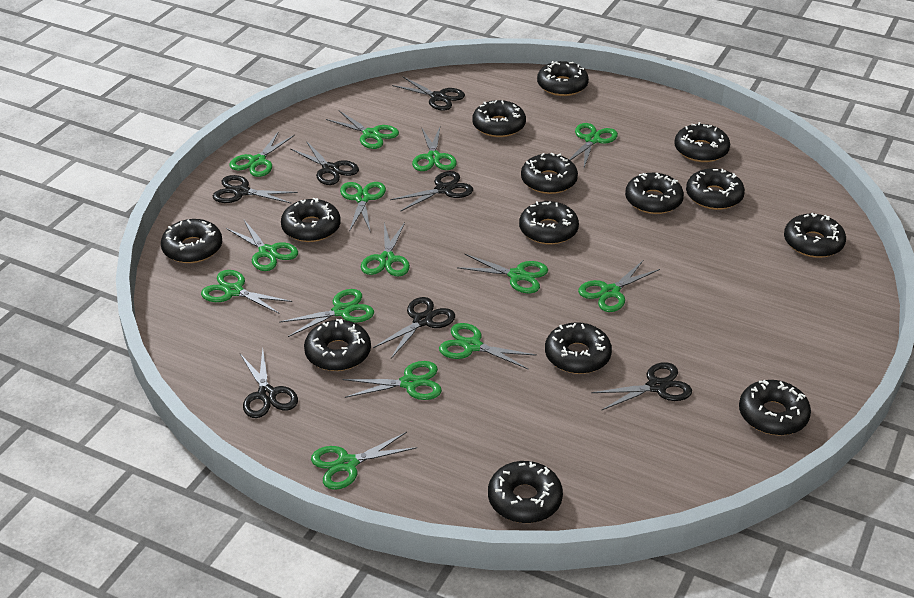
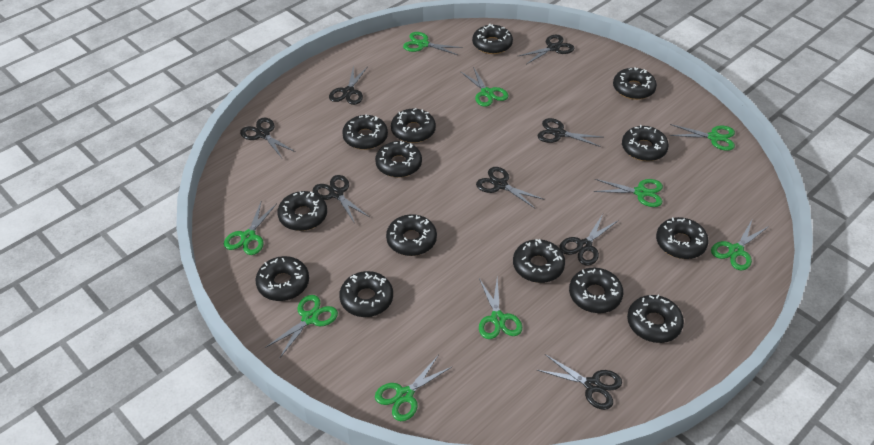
black scissors: [213,175,298,204] [240,348,298,418] [291,141,359,185] [373,297,455,358] [390,171,473,212] [392,77,465,111] [591,362,692,411] = 7 -> [240,118,295,158] [313,175,369,224] [329,65,368,105] [476,167,545,209] [517,35,575,64] [537,118,602,147] [537,354,622,410] [559,214,618,266] = 8
green scissors: [201,270,292,314] [226,219,298,271] [229,131,295,177] [279,289,374,337] [311,432,417,490] [326,111,399,149] [340,182,386,233] [342,361,442,400] [361,222,410,276] [412,127,457,171] [439,323,537,369] [457,254,548,293] [569,123,618,167] [578,261,660,312] = 14 -> [224,202,277,255] [265,295,338,359] [375,356,453,421] [403,32,463,55] [460,67,509,107] [479,278,522,339] [593,179,663,207] [669,124,735,151] [711,218,769,270] = 9

